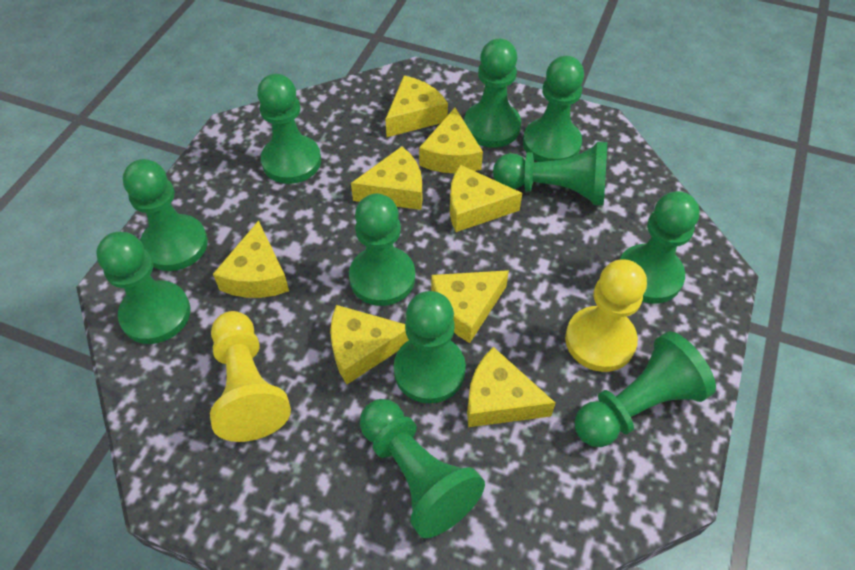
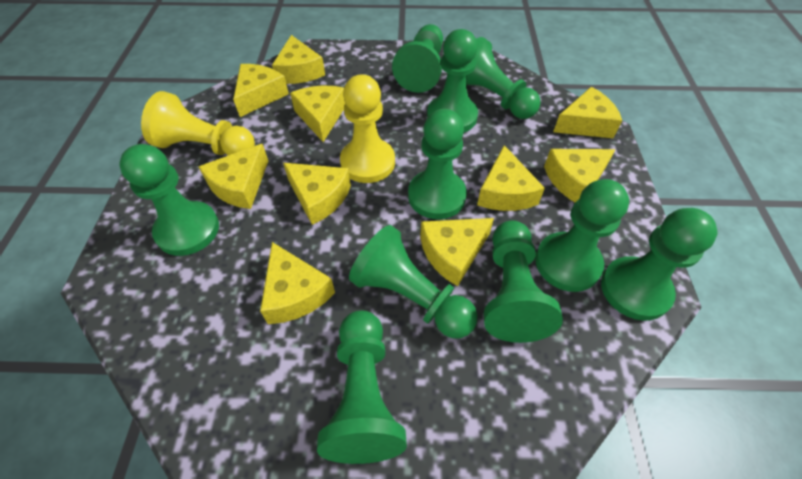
green pawn: [96,232,190,344] [123,159,208,271] [257,74,321,184] [349,194,415,306] [360,399,485,538] [394,291,466,404] [464,39,521,148] [493,142,607,206] [523,56,584,162] [574,331,716,447] [619,191,699,303] = 11 -> [119,144,219,256] [317,311,407,464] [349,225,478,338] [392,24,443,93] [408,109,467,219] [427,29,478,132] [467,37,541,119] [484,220,563,343] [535,179,629,292] [601,208,718,321] = 10
yellow cheese: [213,220,289,298] [330,305,409,384] [351,146,422,210] [385,76,448,137] [419,108,483,173] [431,270,509,343] [450,165,522,232] [467,347,556,427] = 8 -> [198,144,268,209] [233,64,289,117] [260,242,335,324] [272,35,325,84] [283,163,351,225] [290,86,345,142] [420,218,494,286] [477,145,545,211] [544,149,616,202] [553,87,622,138] = 10

